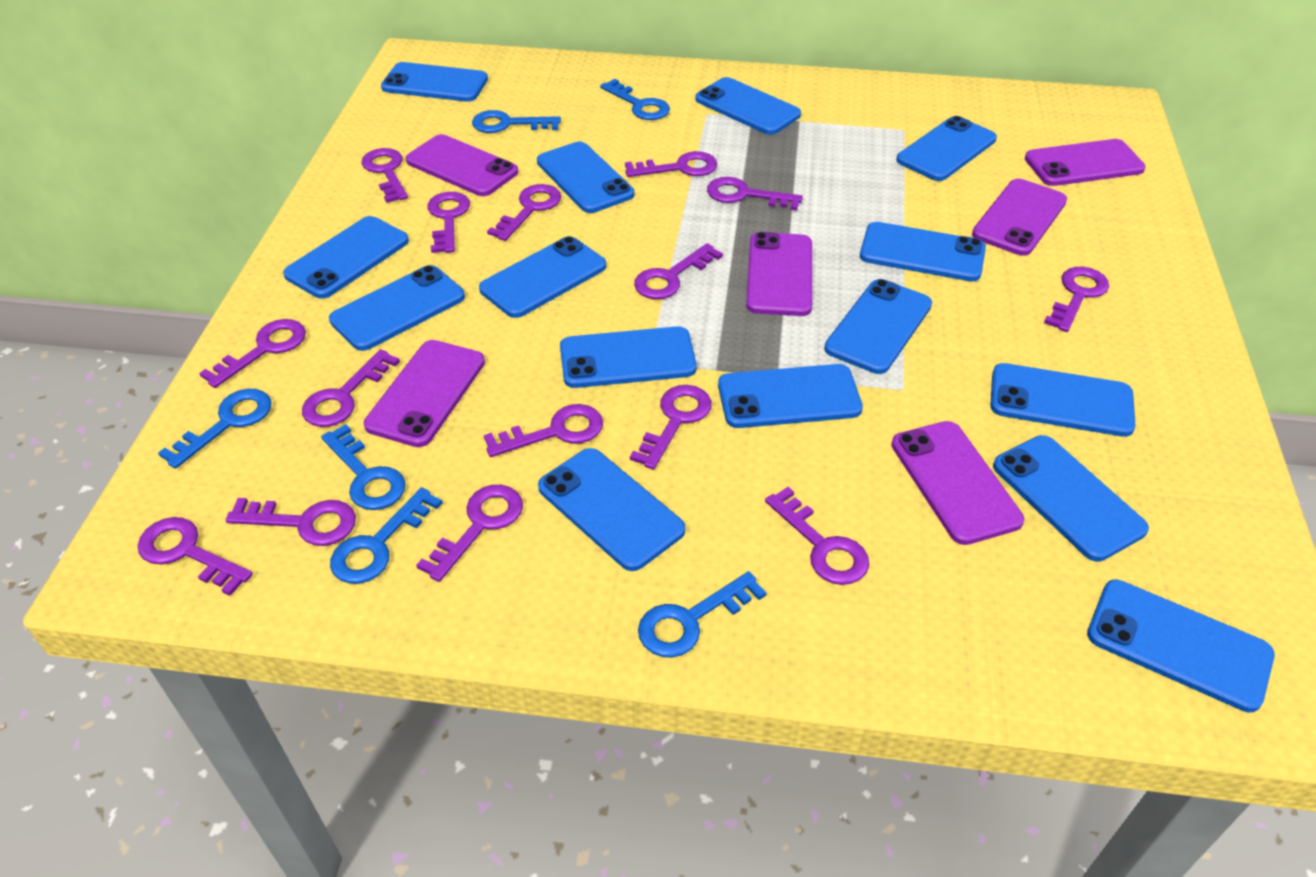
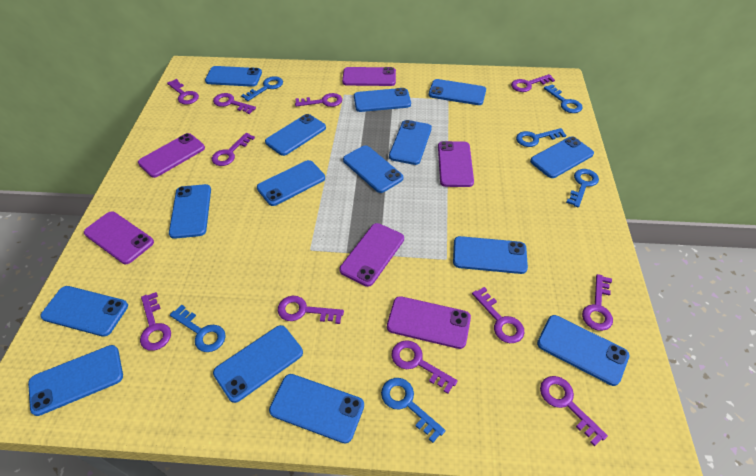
purple key: [138,517,253,596] [199,319,306,388] [226,498,356,546] [302,349,400,427] [361,148,408,203] [416,485,523,582] [427,192,470,253] [484,404,603,457] [487,184,561,241] [625,151,717,177] [630,385,712,470] [634,243,723,299] [707,177,803,211] [765,487,869,585] [1044,267,1109,332] = 15 -> [140,292,171,351] [167,79,199,104] [212,133,255,166] [213,93,256,114] [278,296,344,324] [295,93,342,107] [392,340,458,394] [472,287,524,343] [511,74,555,92] [540,376,608,446] [582,274,613,331] = 11

